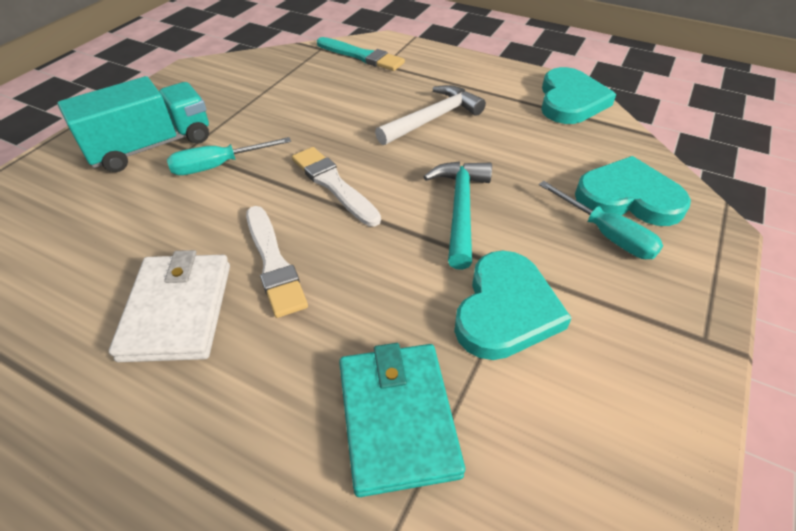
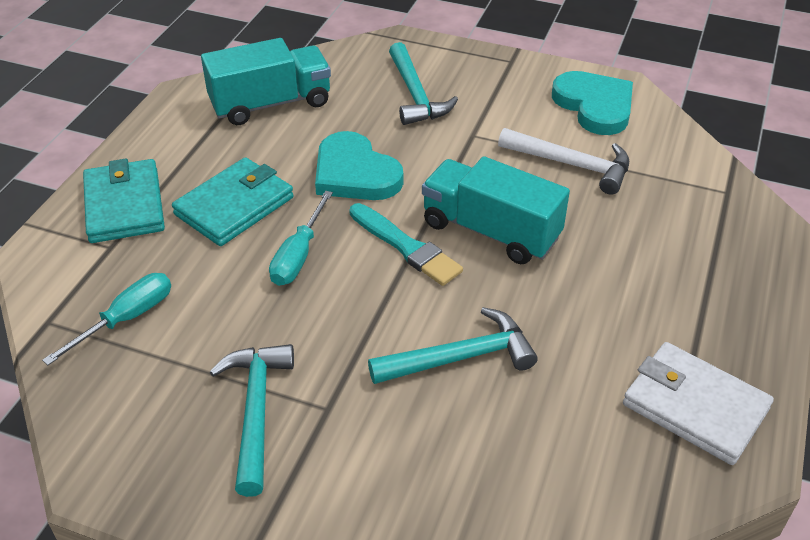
turquoise hammer: [424,161,492,270] = 1 -> [210,344,294,497] [368,307,538,384] [389,42,458,125] = 3
turquoise heart: [454,251,572,360] [541,67,616,124] [575,156,691,226] = 3 -> [315,131,403,200] [552,71,633,135] = 2
turquoise truck: [57,76,209,172] = 1 -> [201,38,331,125] [422,156,570,264] = 2
turquoise wallet: [339,343,465,497] = 1 -> [83,159,165,243] [172,157,294,246] = 2
white brush: [246,206,308,318] [292,147,381,227] = 2 -> none = 0

